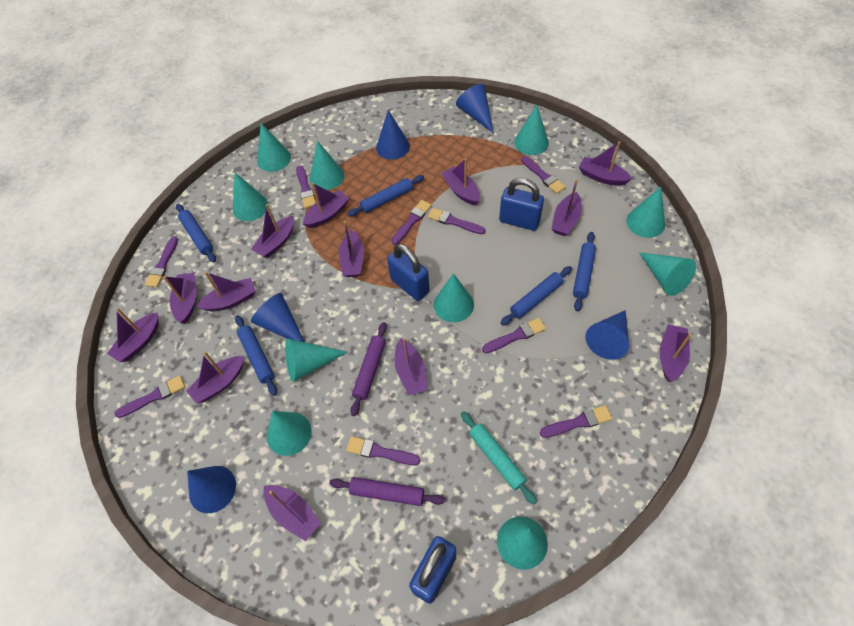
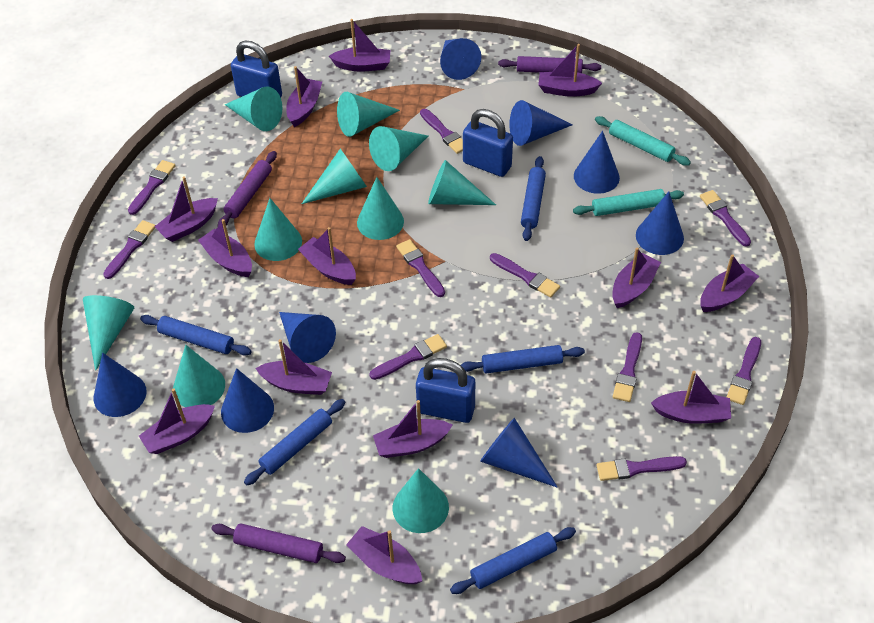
blue cone: [187,466,236,513] [251,293,305,342] [376,110,410,160] [456,84,494,133] [585,310,629,360] = 5 -> [94,353,147,417] [221,368,274,433] [279,312,336,363] [440,38,481,80] [480,418,558,488] [509,100,573,146] [574,131,620,194] [636,192,684,255] = 8
purple brush: [114,375,185,418] [145,236,178,287] [296,165,316,208] [346,436,421,465] [391,200,432,245] [428,208,486,234] [482,318,546,353] [521,156,566,194] [539,405,612,438] = 9 -> [103,220,156,279] [128,160,176,215] [369,334,447,380] [396,239,445,297] [420,109,463,154] [490,253,560,298] [596,456,687,481] [613,332,642,402] [700,190,751,247] [727,337,761,405] = 10
purple rolling pin: [329,477,445,506] [350,322,387,416] = 2 -> [211,523,346,563] [218,151,277,226] [498,56,601,73] = 3
turquoise rolling pin: [461,411,537,505] = 1 -> [573,189,684,216] [595,116,691,166] = 2

